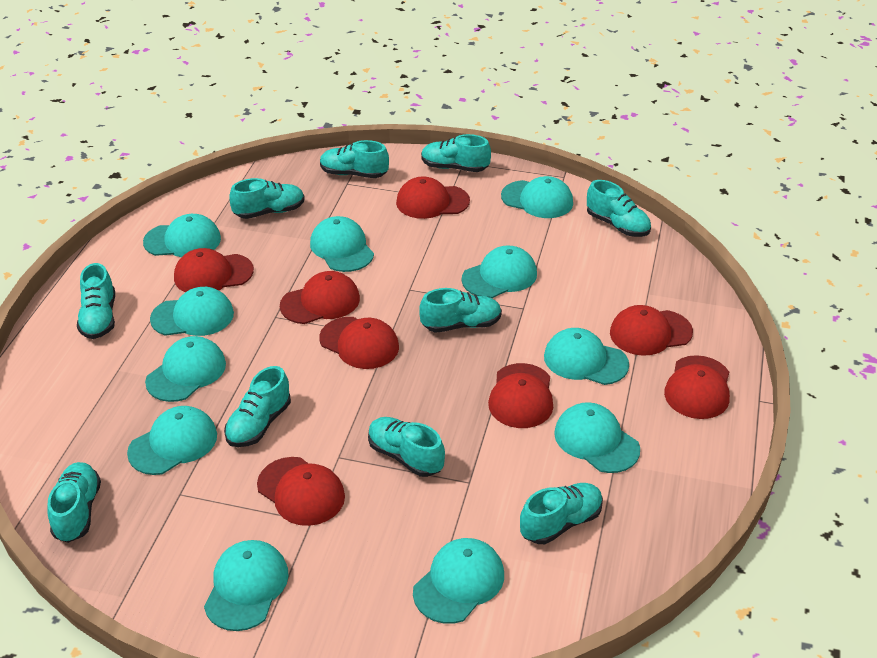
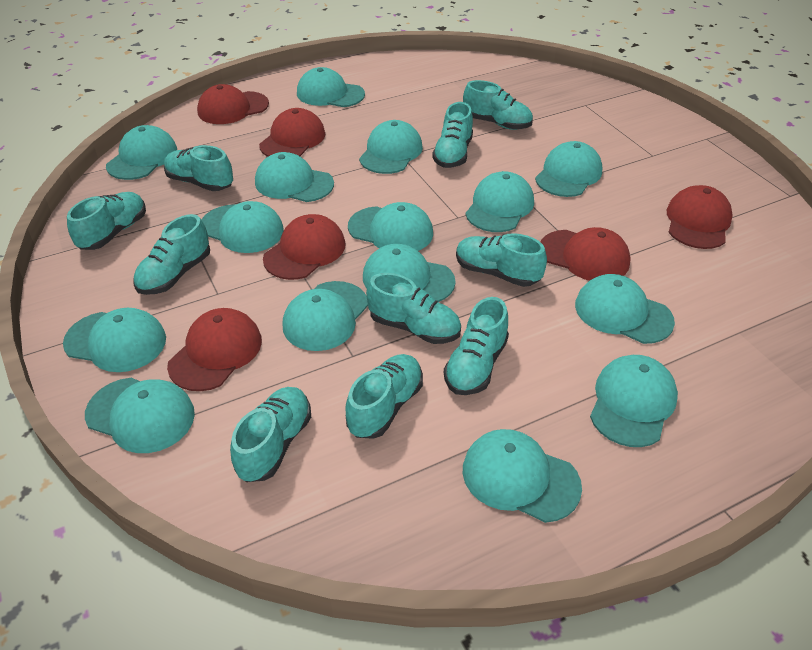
red cap: [174,248,254,292] [257,457,345,526] [280,271,360,324] [319,317,399,369] [396,176,470,219] [488,363,553,428] [610,305,693,356] [664,355,730,419] = 8 -> [167,308,262,391] [197,84,269,124] [259,108,325,157] [263,214,345,280] [541,227,631,281] [667,185,733,249] = 6
turquoise cap: [127,406,217,475] [143,214,221,257] [145,336,226,402] [150,287,234,336] [204,540,289,631] [310,216,374,272] [413,538,504,624] [462,245,537,298] [501,176,573,218] [544,328,629,385] [554,402,640,473] = 11 -> [63,308,166,372] [85,378,195,453] [106,125,177,180] [202,201,284,253] [255,152,334,202] [283,281,368,351] [297,67,365,107] [348,202,433,251] [359,120,423,174] [363,244,456,302] [463,429,582,523] [465,171,534,232] [535,141,602,197] [575,274,675,344] [590,355,678,447] = 15

